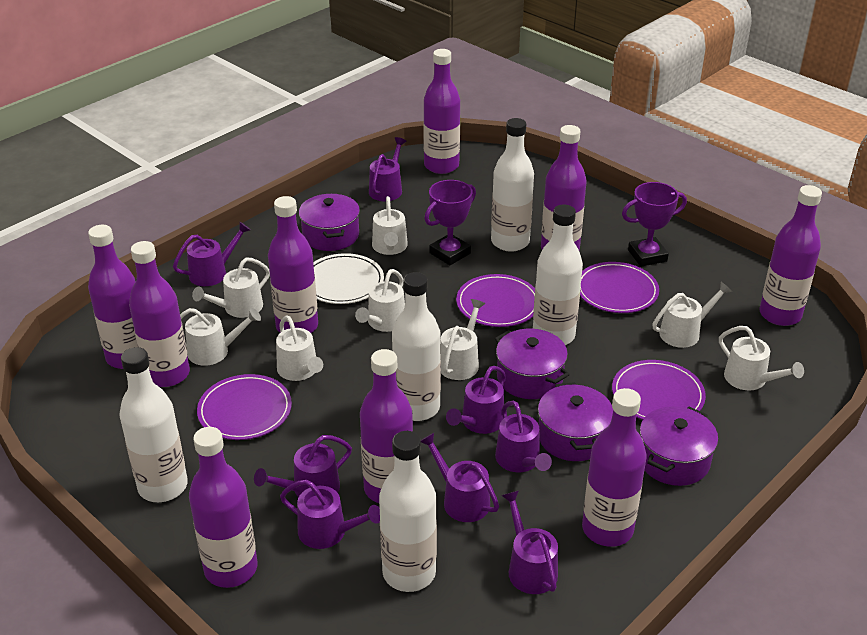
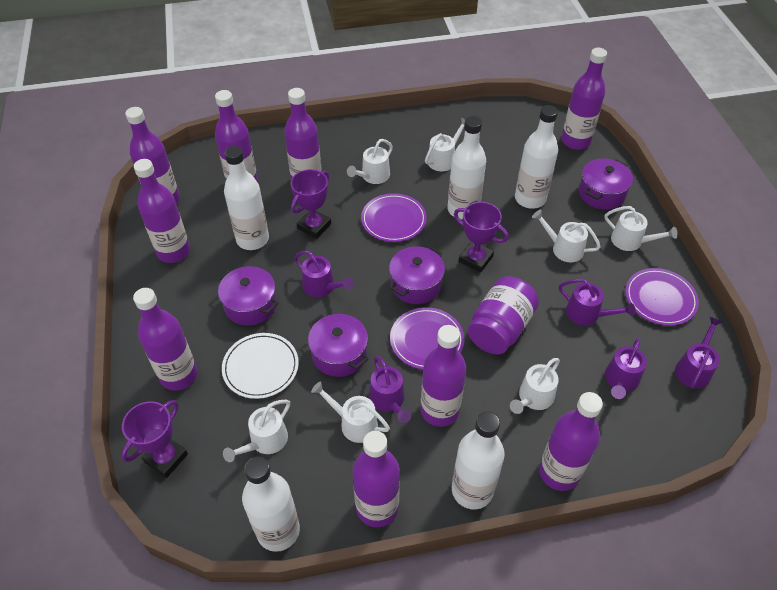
purple jar: none = 0 -> [468,276,539,355] = 1
purple plate: [197,374,292,440] [456,274,535,327] [580,262,659,313] [612,360,706,420] = 4 -> [361,193,427,242] [390,307,464,370] [625,268,699,326] = 3
purple trophy: [424,180,476,265] [622,182,687,267] = 2 -> [121,400,188,478] [290,169,331,239] [454,202,509,273] = 3
purple watering can: [173,222,251,286] [254,435,352,498] [280,480,380,549] [369,137,406,201] [421,433,499,522] [446,366,506,434] [495,401,552,472] [501,491,558,594] = 8 -> [294,251,354,297] [369,356,411,423] [559,279,635,325] [605,338,647,399] [675,317,723,389] = 5
white watering can: [180,308,261,366] [192,257,270,318] [276,315,323,381] [355,269,405,332] [372,196,408,255] [440,299,485,380] [652,282,732,348] [719,326,804,391] = 8 -> [223,400,290,462] [311,382,390,443] [347,139,393,184] [425,118,465,171] [510,358,560,414] [532,210,601,262] [605,206,678,251] = 7

